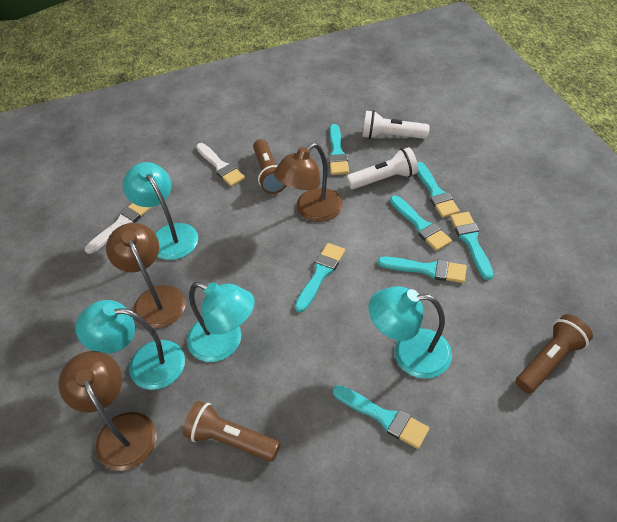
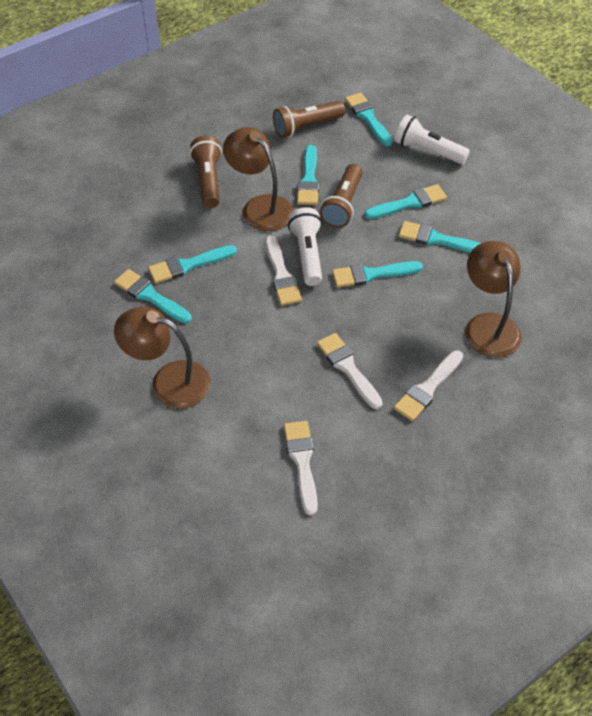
turquoise lamp: [75,300,185,390] [123,162,198,260] [187,282,255,362] [368,286,452,379] = 4 -> none = 0
white brush: [85,203,152,254] [196,143,245,186] = 2 -> [265,236,302,306] [284,421,318,516] [317,333,383,409] [394,350,463,421] = 4

